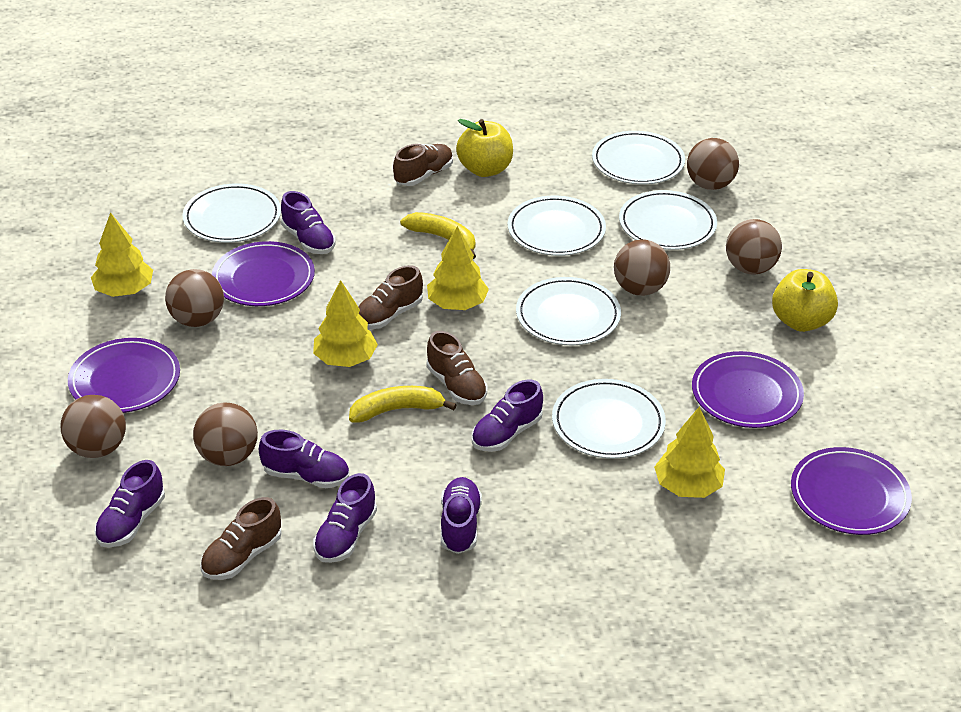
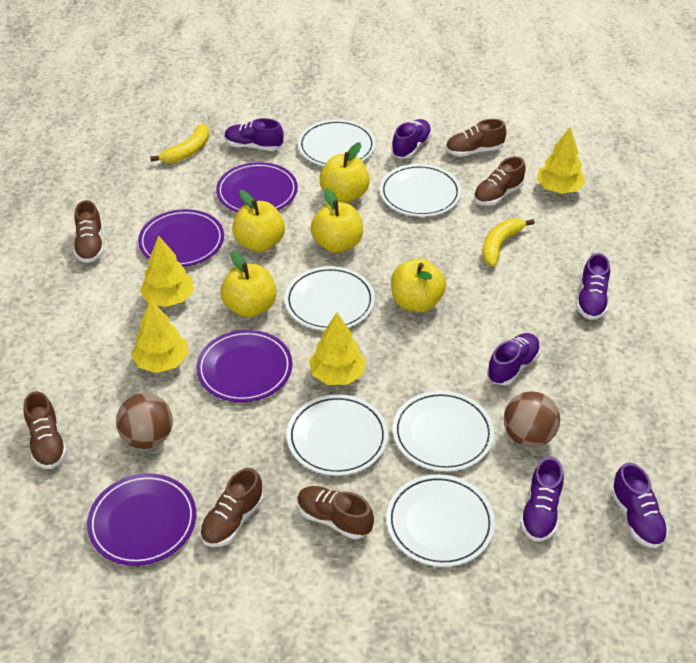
brown ball: [61,395,126,458] [165,269,224,327] [193,403,258,466] [614,239,670,296] [687,138,739,190] [726,219,782,275] = 6 -> [116,393,173,449] [504,391,560,447] = 2
brown shoe: [200,497,282,580] [358,265,423,329] [393,144,453,186] [426,331,487,405] = 4 -> [23,391,67,469] [74,200,104,263] [200,468,263,547] [297,486,374,539] [446,119,506,157] [474,156,526,206] = 6
yellow apple: [456,119,513,177] [772,269,838,332] = 2 -> [220,250,277,318] [232,190,285,252] [311,188,363,253] [319,142,370,203] [391,258,446,312] = 5

